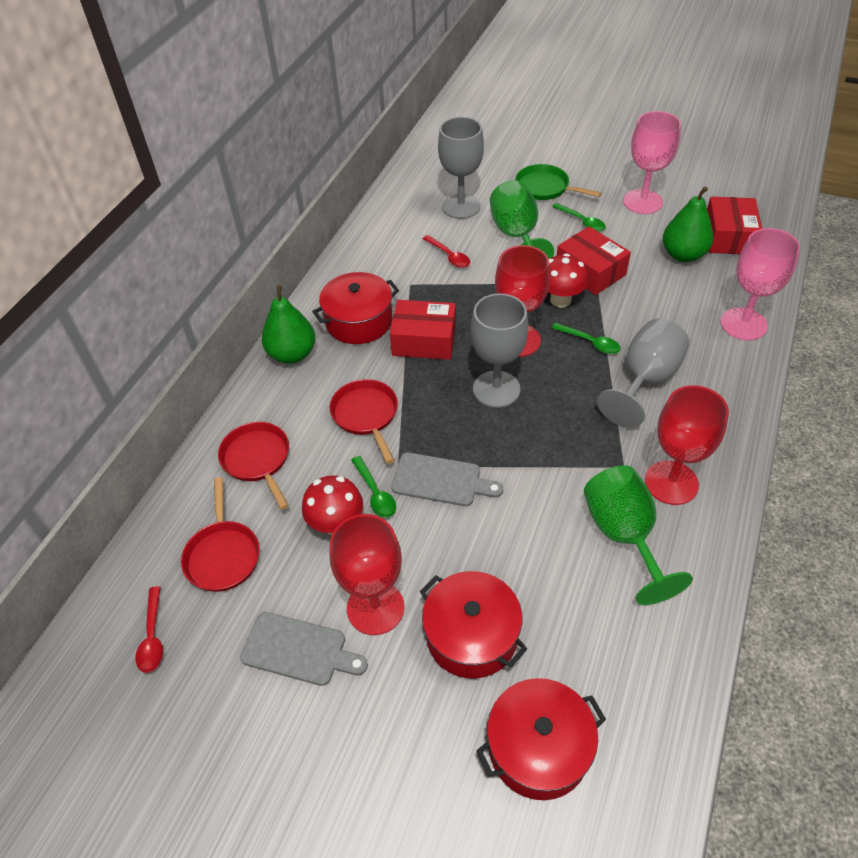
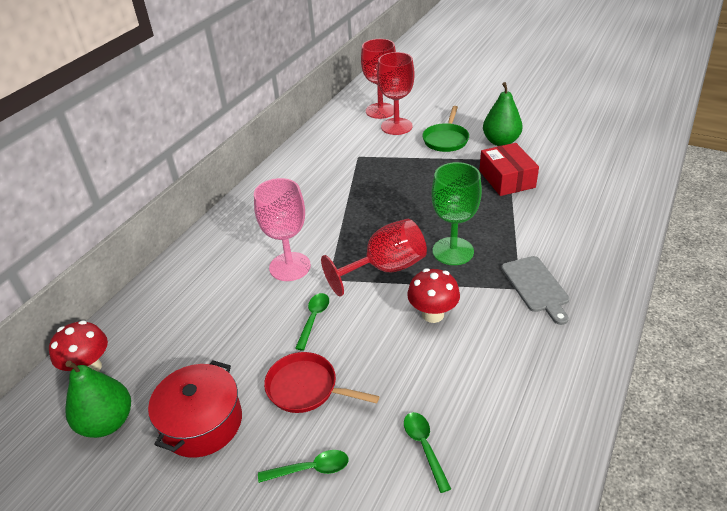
green goblet: [490,180,554,259] [584,465,693,605] = 2 -> [432,162,482,265] = 1
grey cutting board: [240,612,368,686] [391,452,503,506] = 2 -> [501,256,569,325] = 1
grey goblet: [438,117,484,219] [470,293,529,408] [597,318,689,428] = 3 -> none = 0
pink goblet: [623,111,681,214] [721,228,800,340] = 2 -> [254,178,311,281] = 1
red box: [390,300,456,360] [557,226,631,295] [707,197,762,254] = 3 -> [479,143,539,196] = 1
red pan: [181,477,260,592] [218,422,289,510] [330,379,398,464] = 3 -> [264,352,380,413] = 1
red pot: [312,272,399,344] [420,571,527,679] [476,678,606,800] = 3 -> [148,360,242,458] = 1
red spoon: [135,586,163,673] [423,235,470,268] = 2 -> none = 0

